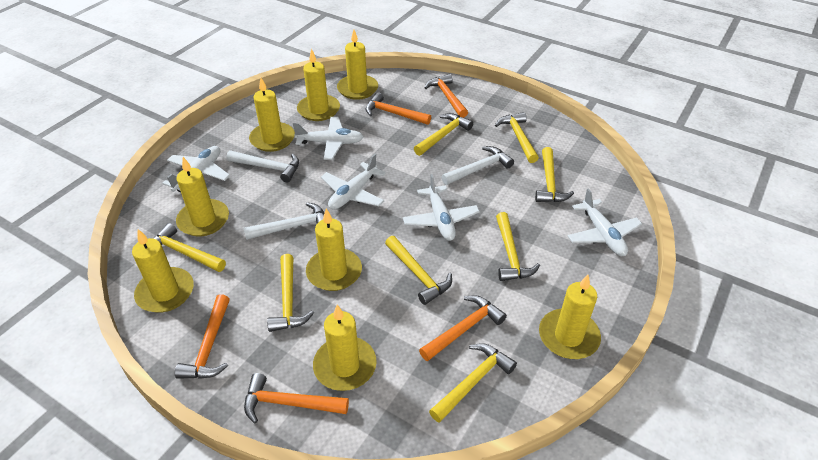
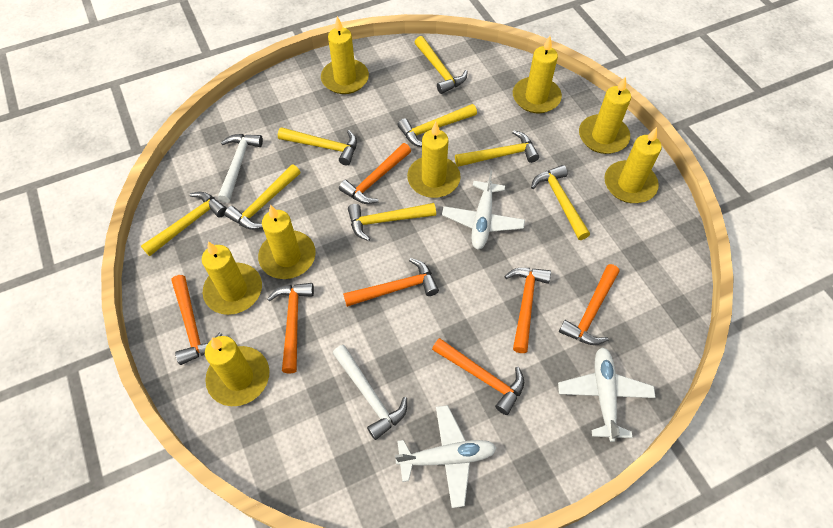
orange hammer: [175,294,230,379] [244,373,349,424] [365,92,431,125] [419,295,507,361] [424,74,468,118] = 5 -> [172,275,222,365] [267,283,314,373] [339,143,411,204] [343,258,439,307] [432,338,524,415] [504,268,551,353] [559,264,619,345] = 7
white hammer: [226,151,299,182] [244,202,324,240] [441,146,514,185] = 3 -> [218,134,263,203] [333,345,407,440] = 2
white plane: [162,146,230,192] [293,117,364,160] [321,154,386,210] [403,174,480,241] [568,188,642,256] = 5 -> [395,405,497,508] [442,170,525,250] [558,347,656,442] = 3

